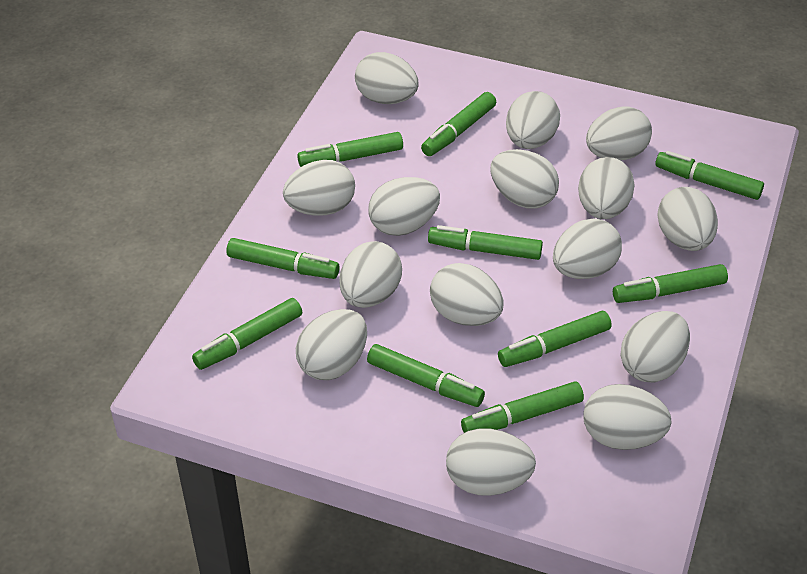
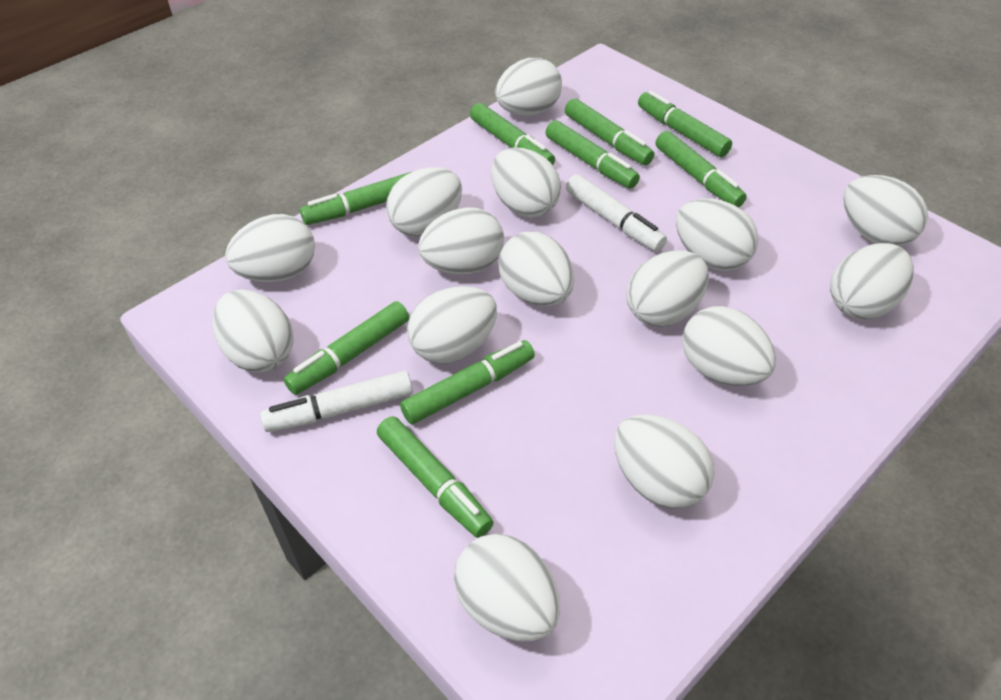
green marker: [192,298,302,370] [226,238,340,279] [297,132,403,167] [367,344,485,407] [421,92,496,156] [428,225,543,260] [461,381,584,433] [498,311,612,367] [613,264,728,303] [655,151,764,200] = 10 -> [284,301,409,395] [300,172,411,225] [377,416,494,538] [400,340,535,424] [470,103,555,165] [546,120,640,189] [565,98,654,165] [638,91,732,157] [656,131,747,207] = 9
white marker: none = 0 -> [260,371,413,432] [566,174,667,251] = 2

